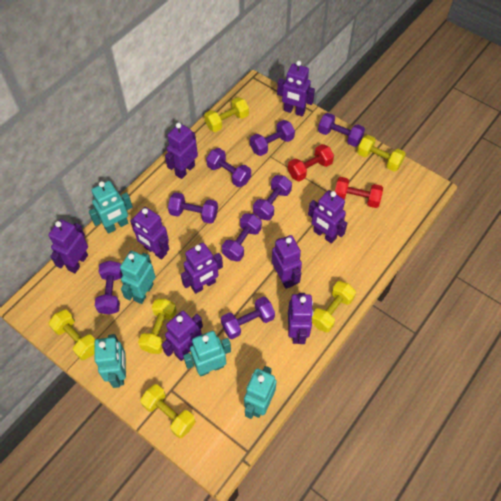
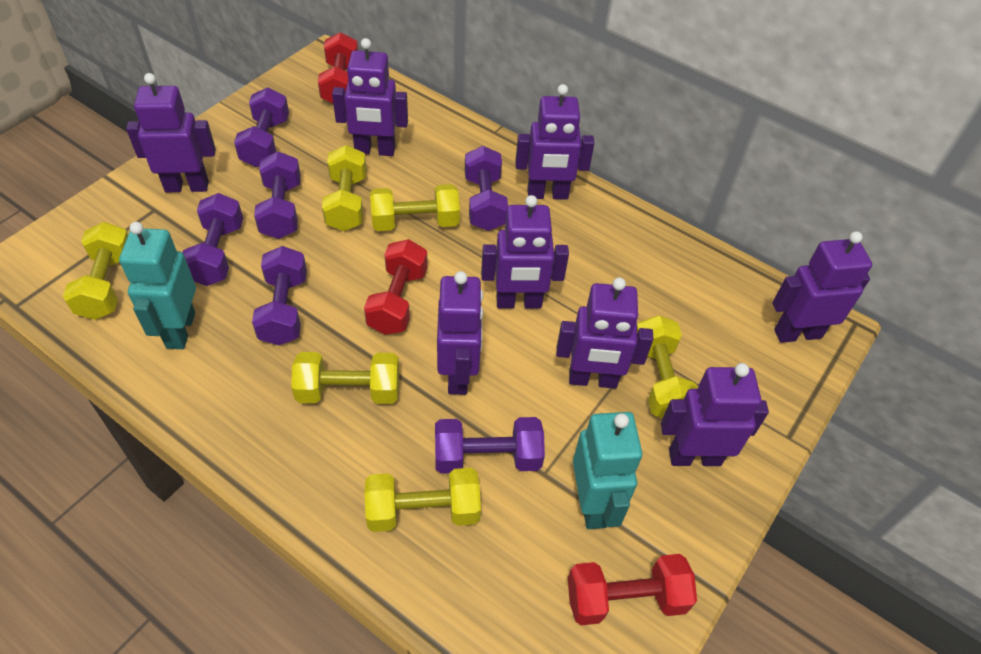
purple dumbbell: [95,261,123,315] [168,192,218,224] [206,148,251,187] [221,297,275,339] [222,213,262,262] [250,120,295,156] [253,175,292,220] [318,113,365,147] = 8 -> [182,193,243,286] [234,87,289,167] [252,246,307,345] [254,151,301,239] [435,417,545,474] [465,146,508,231] = 6
purple robot: [48,219,88,273] [130,207,169,259] [161,311,203,361] [165,123,198,179] [181,243,223,294] [272,235,302,289] [277,61,315,117] [288,293,314,344] [308,190,347,244] = 9 -> [126,73,216,193] [332,38,408,156] [437,271,483,395] [481,195,569,309] [515,84,595,200] [556,277,653,389] [661,363,769,466] [772,231,872,343] = 8
red dumbbell: [288,144,334,182] [335,177,383,208] = 2 -> [318,32,358,103] [364,239,428,335] [568,554,697,625] = 3
turquoise robot: [89,181,133,234] [94,334,126,388] [120,251,156,304] [183,331,231,377] [244,366,277,419] = 5 -> [119,222,196,349] [573,412,643,529] = 2

